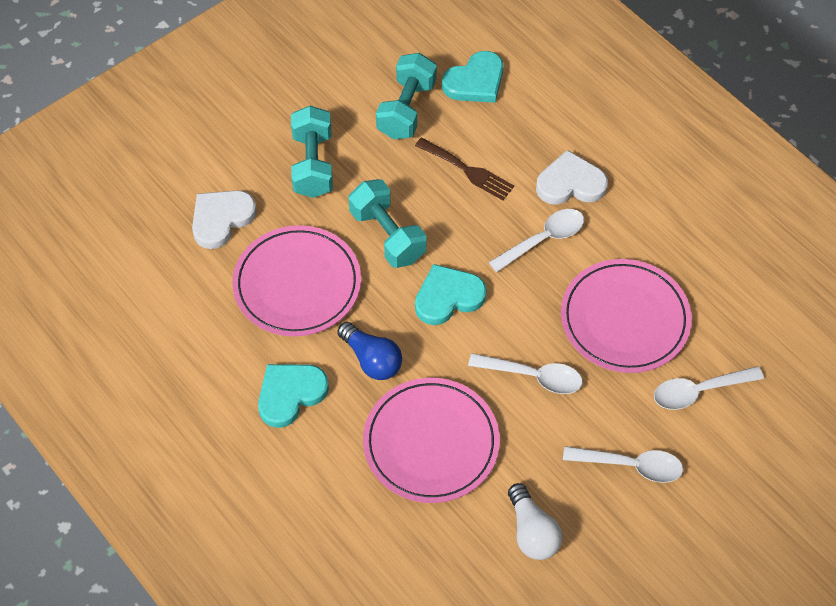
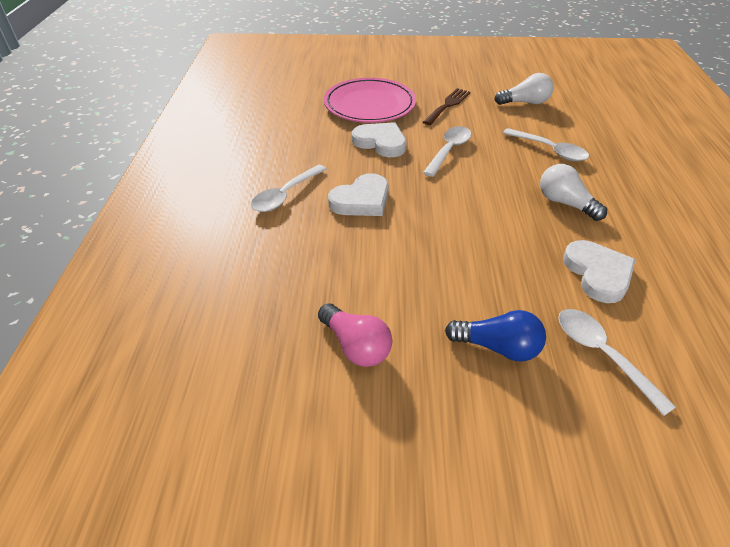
pink light bulb: none = 0 -> [318,303,392,367] = 1
pink plate: [233,225,361,336] [363,378,500,503] [561,259,692,373] = 3 -> [324,78,416,123] = 1
turquoise dumbbell: [291,106,333,198] [349,179,426,268] [376,53,437,139] = 3 -> none = 0
turquoise heart: [258,364,329,428] [415,264,487,325] [442,51,503,103] = 3 -> none = 0
white heart: [192,190,257,249] [536,150,608,205] = 2 -> [328,173,389,216] [352,122,407,157] [563,240,636,303] = 3
white light bulb: [508,483,563,560] = 1 -> [494,73,554,105] [540,164,607,221] = 2

